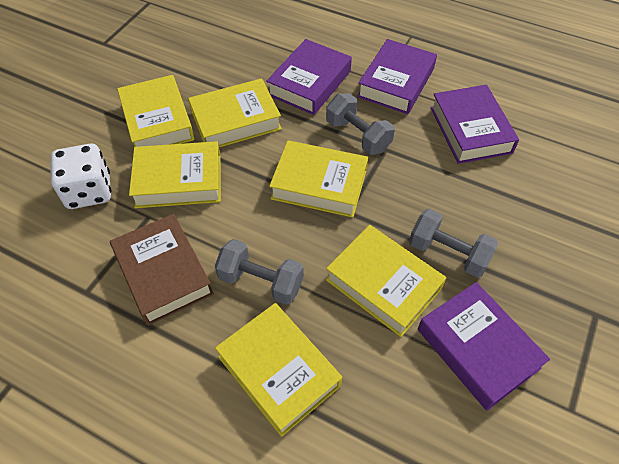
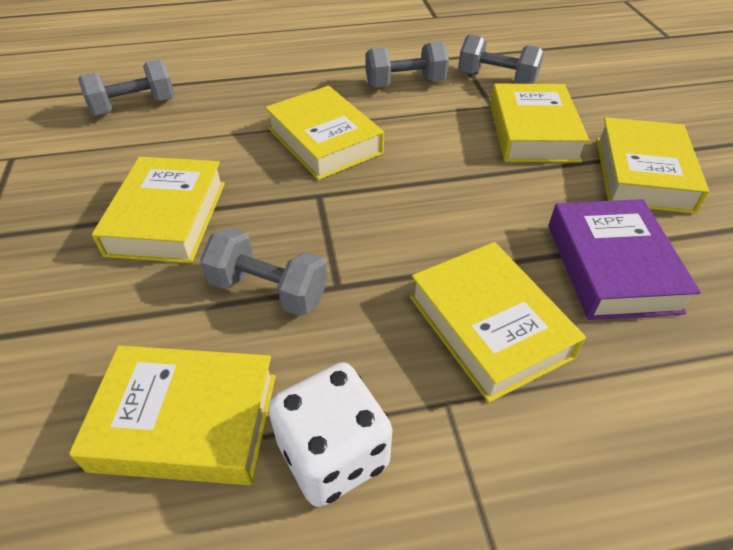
brown book: [110,214,214,326] = 1 -> none = 0
grey dumbbell: [215,239,304,305] [326,93,395,155] [409,209,498,278] = 3 -> [78,59,175,115] [200,228,328,316] [366,42,449,88] [458,34,544,84] = 4
purple book: [266,39,352,115] [357,39,437,114] [418,282,550,411] [430,85,519,164] = 4 -> [548,199,701,320] = 1

